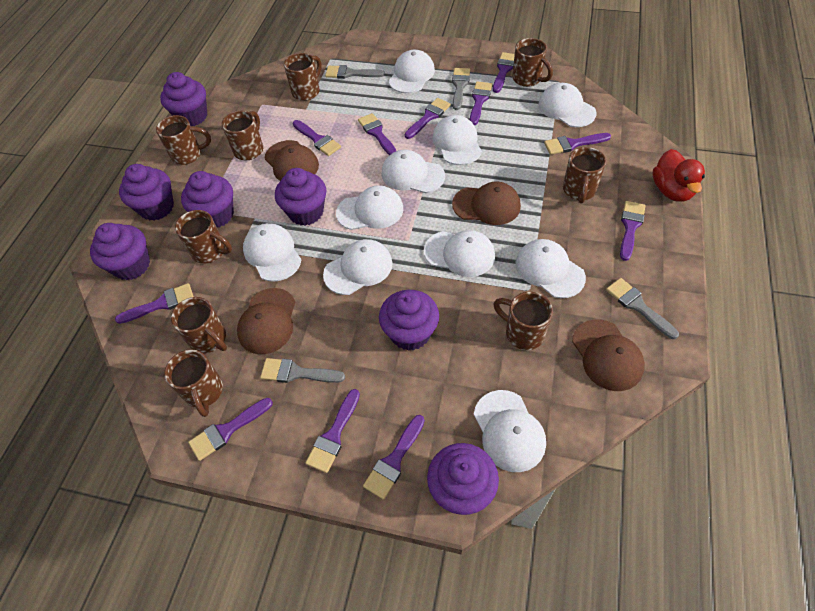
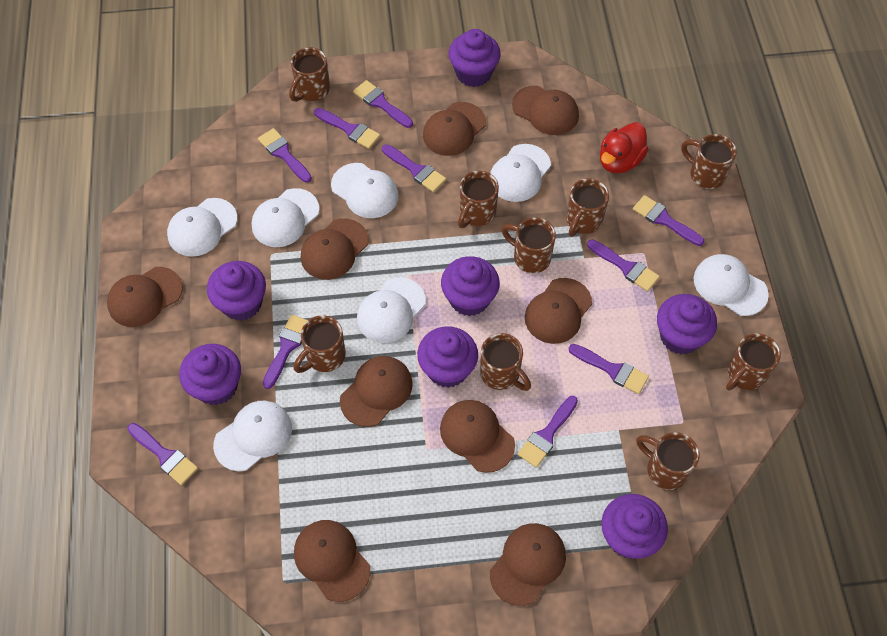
brown cap: [237,288,295,354] [265,140,319,181] [452,181,521,225] [572,319,645,391] = 4 -> [107,267,183,327] [294,520,370,602] [301,218,369,280] [340,356,413,427] [423,102,486,156] [440,400,515,473] [490,523,566,606] [512,85,579,135] [525,278,592,344] = 9
grey brush: [260,358,345,383] [325,65,385,79] [452,68,470,110] [606,278,679,339] = 4 -> none = 0
purple brush: [115,283,194,324] [188,398,273,461] [293,120,341,156] [306,389,360,473] [358,113,396,155] [363,415,425,500] [405,98,451,139] [470,81,492,125] [493,52,515,93] [544,133,611,155] [620,201,646,261] = 11 -> [127,423,198,485] [258,128,312,183] [263,315,308,389] [314,108,380,149] [353,80,413,128] [382,145,446,192] [518,396,578,468] [569,344,649,394] [587,239,660,291] [633,195,704,246] = 10
white cap: [243,223,301,282] [323,239,393,295] [336,185,403,230] [382,149,445,193] [388,50,435,93] [424,230,495,277] [432,115,482,165] [474,390,546,472] [515,239,586,298] [538,83,596,127] = 10 -> [167,198,237,257] [213,401,292,471] [252,188,320,247] [331,163,399,218] [357,277,426,343] [490,144,551,202] [693,254,769,316] = 7

